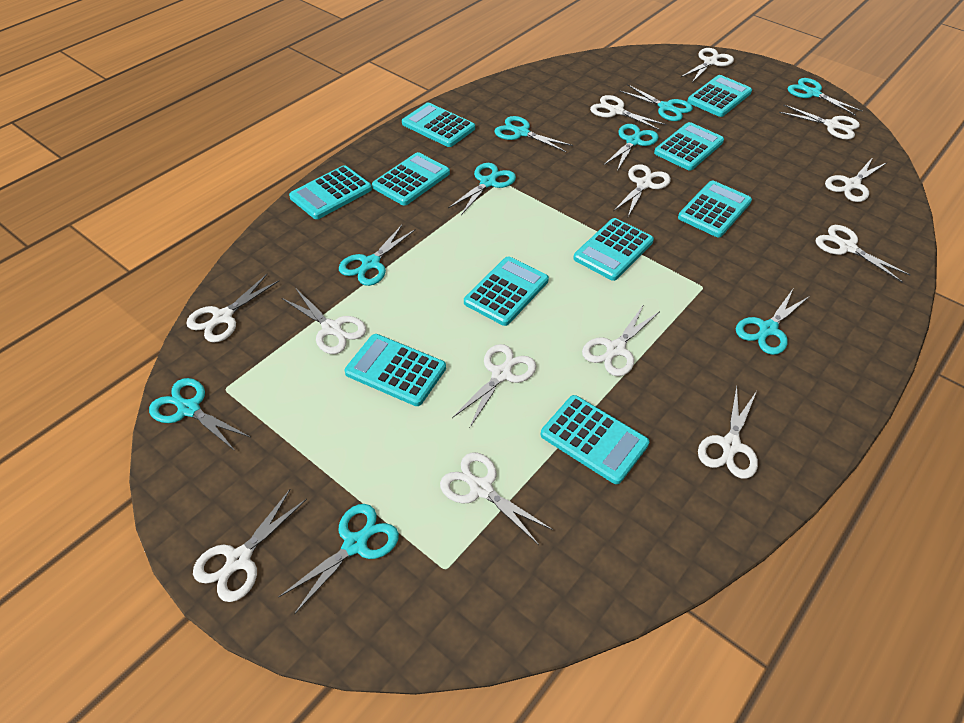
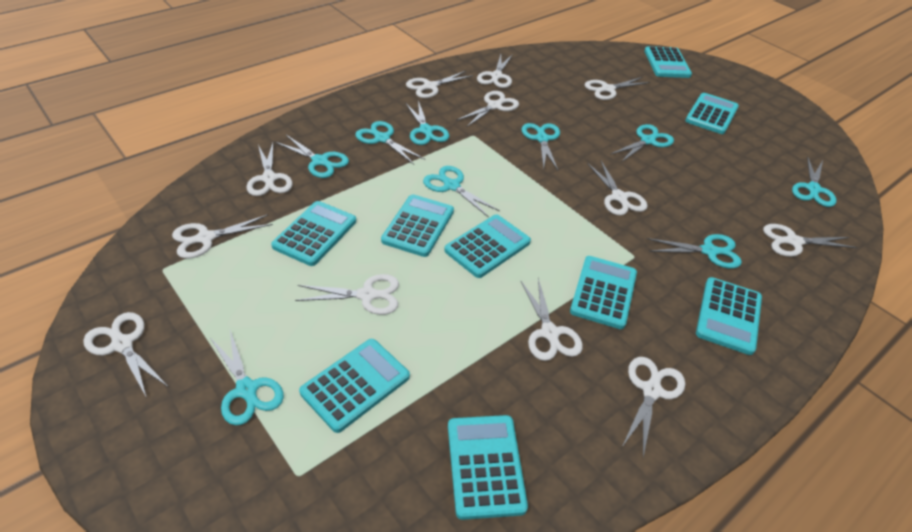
turquoise calculator: [289,165,372,219] [345,334,446,406] [372,152,450,206] [402,103,475,147] [464,256,549,326] [541,395,649,484] [573,218,654,281] [654,122,724,170] [678,181,752,237] [687,75,752,117] = 10 -> [271,201,356,266] [299,339,410,433] [381,194,454,257] [444,215,531,278] [448,415,528,520] [570,256,637,329] [644,46,692,78] [685,93,739,134] [696,277,762,355] = 9
white scissors: [186,274,279,343] [193,489,307,602] [281,288,366,354] [440,453,553,545] [452,344,536,428] [582,304,660,376] [590,95,667,131] [613,164,671,217] [680,48,734,83] [698,385,758,479] [779,104,860,139] [816,225,910,282] [825,157,886,202] = 13 -> [84,312,167,398] [172,215,273,259] [247,143,293,196] [295,274,399,315] [406,71,473,98] [456,91,519,127] [477,54,513,88] [521,278,583,361] [585,77,650,100] [587,161,648,216] [622,357,685,457] [763,224,858,257] = 12

